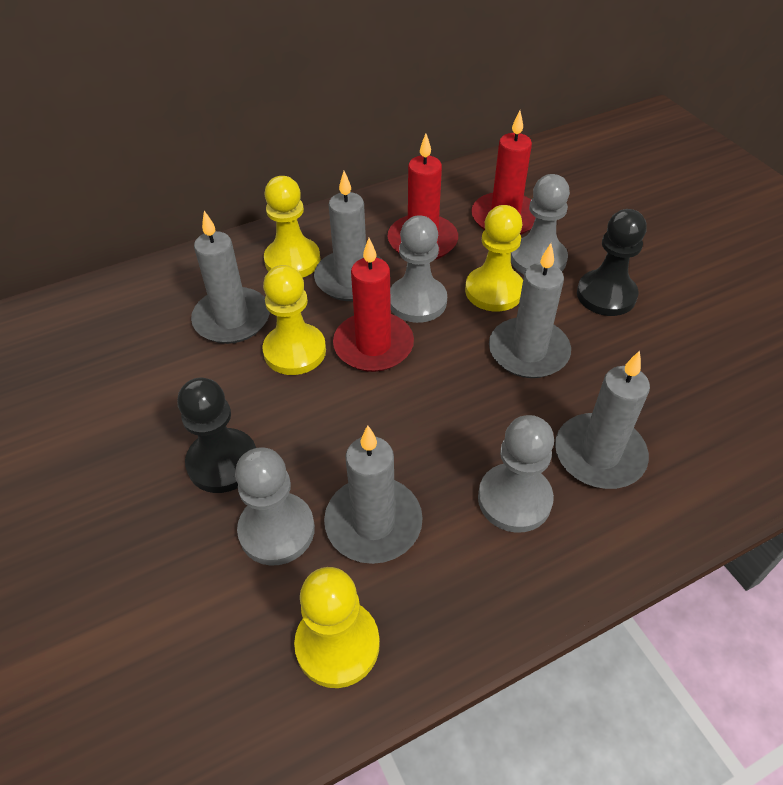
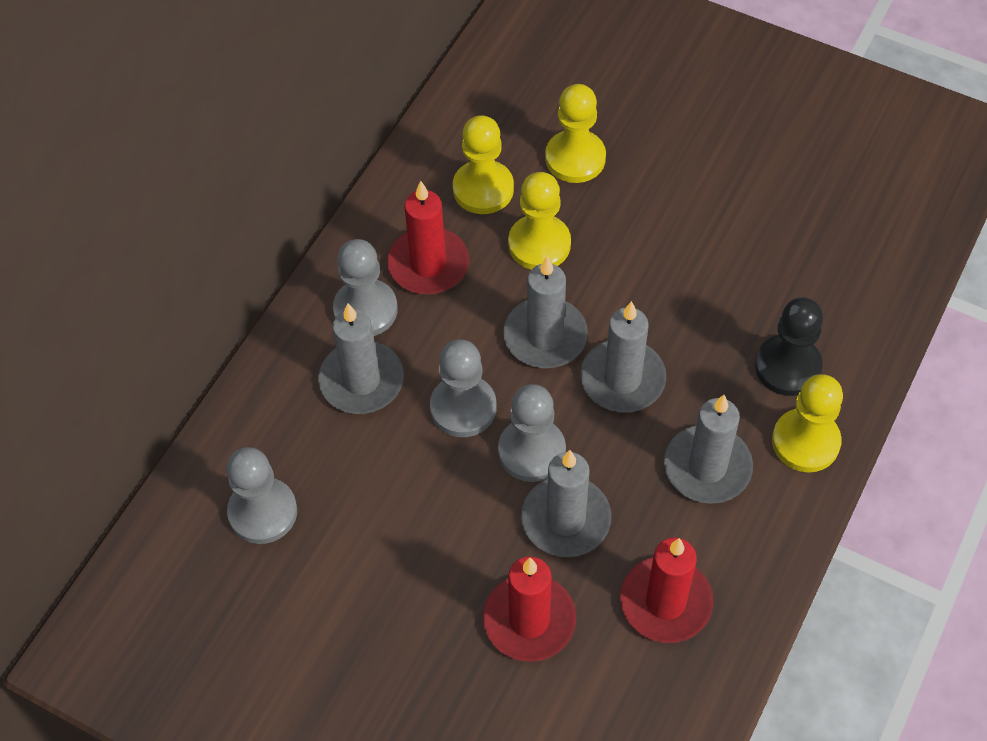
black pawn: [177,378,256,493] [577,209,647,316] = 2 -> [755,297,823,396] = 1

